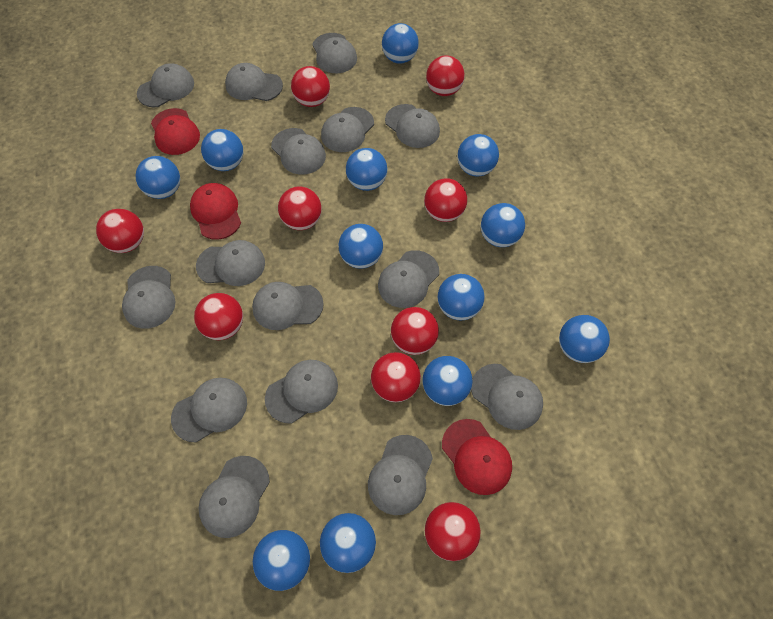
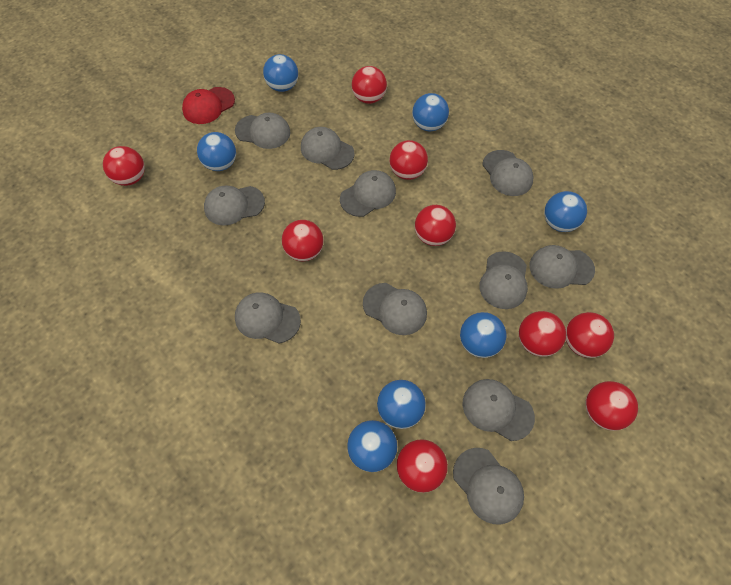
blue ball: [136,156,180,199] [201,129,244,171] [253,530,310,591] [320,513,376,573] [339,224,383,269] [346,148,387,191] [382,23,419,64] [422,356,472,406] [437,274,484,321] [457,134,499,176] [481,203,525,247] [559,315,610,363] = 12 -> [197,132,236,171] [263,54,298,92] [347,420,397,472] [377,380,426,429] [412,93,449,131] [460,312,506,358] [544,191,587,232] = 7
grey cap: [122,266,175,329] [137,63,194,107] [171,378,247,442] [196,240,265,286] [199,456,270,538] [225,63,283,101] [252,282,324,330] [265,360,338,423] [271,128,326,175] [312,33,357,73] [321,107,374,152] [368,435,433,515] [378,250,439,308] [385,104,440,148] [471,364,543,430] = 15 -> [204,185,265,226] [235,113,290,149] [235,292,301,344] [301,127,355,170] [340,170,396,217] [363,283,427,335] [453,448,524,524] [462,379,535,441] [479,251,528,309] [483,150,534,196] [530,245,595,289] = 11
red cap: [151,108,200,155] [190,183,241,240] [442,419,512,495] = 3 -> [182,87,235,124] = 1

